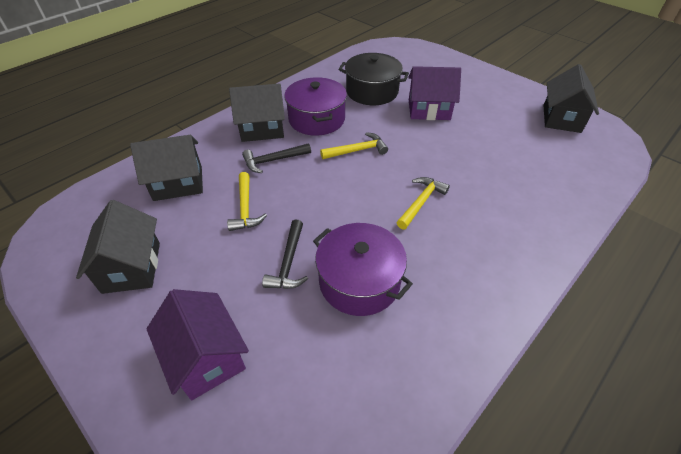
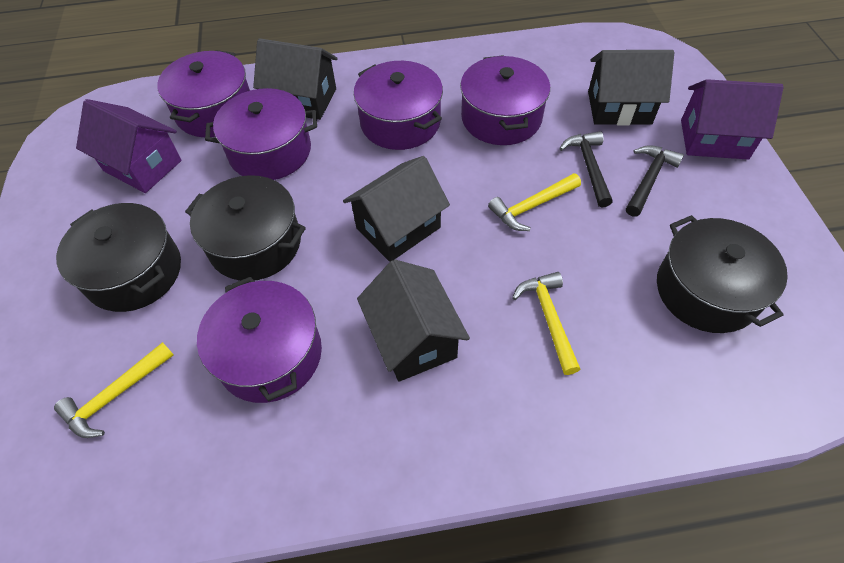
black pot: [338,53,409,105] = 1 -> [56,203,181,312] [185,175,306,281] [657,215,788,333] = 3
purple pot: [284,77,347,136] [313,223,413,316] = 2 -> [157,50,250,137] [197,277,322,403] [205,88,317,180] [354,61,443,150] [460,55,550,145] = 5

